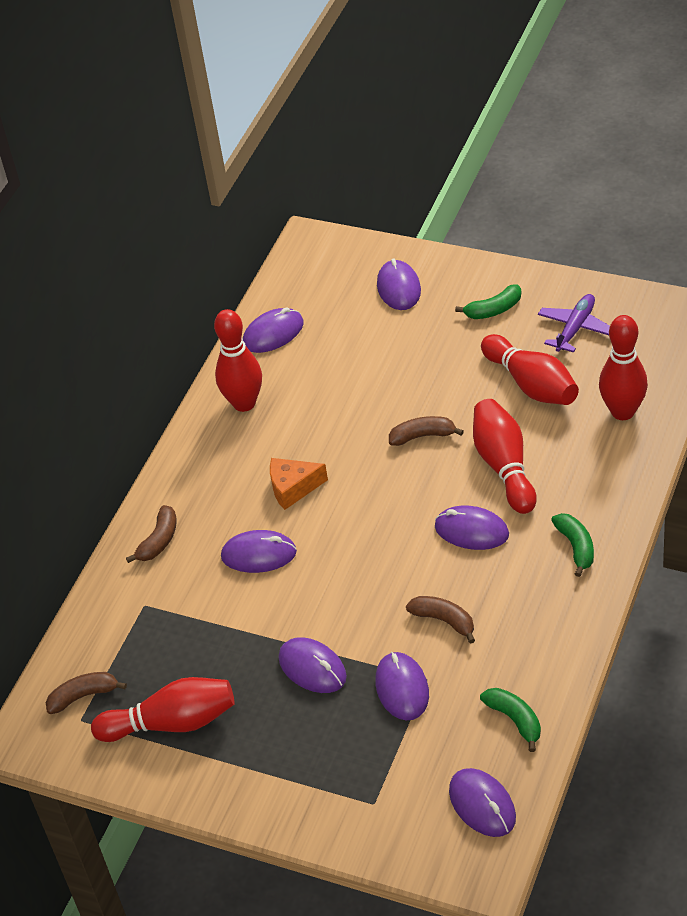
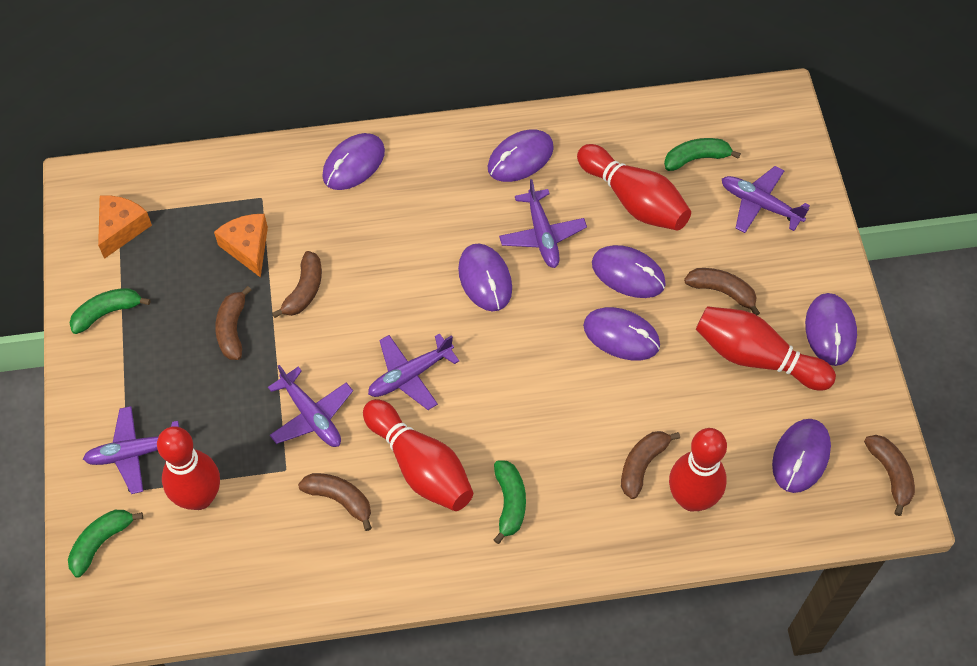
brown banana: [46,672,127,714] [126,505,177,563] [389,416,464,446] [406,596,475,644] = 4 -> [215,286,251,360] [272,251,322,318] [298,473,372,531] [621,431,680,499] [684,268,760,315] [864,435,915,516] = 6
green banana: [455,284,521,319] [480,688,541,752] [551,513,594,577] = 3 -> [68,510,143,578] [69,288,151,334] [493,460,526,544] [664,138,741,171] = 4
orange cheese: [270,458,328,510] = 1 -> [98,195,152,259] [214,214,268,278] = 2
purple plane: [538,294,610,353] = 1 -> [83,406,179,494] [268,365,353,447] [368,333,459,410] [499,179,587,268] [722,166,810,233] = 5

